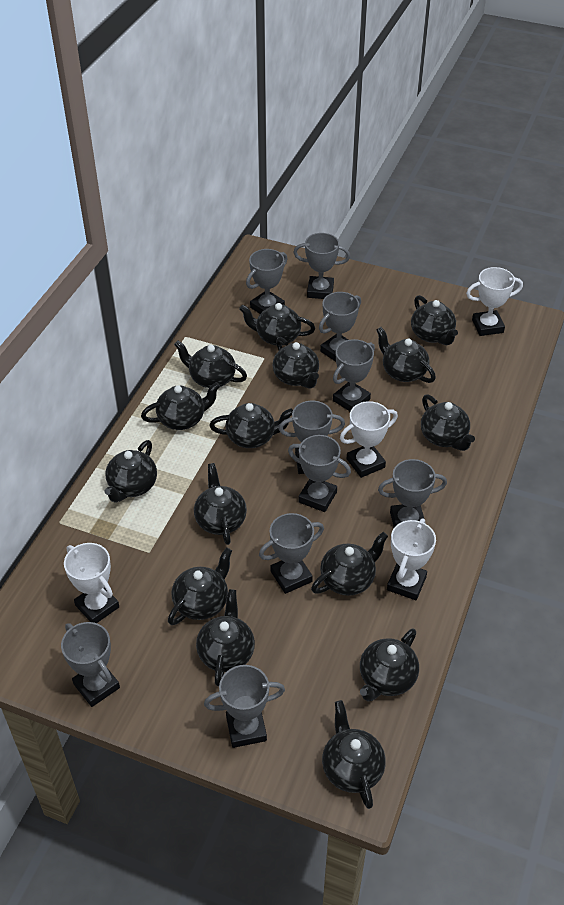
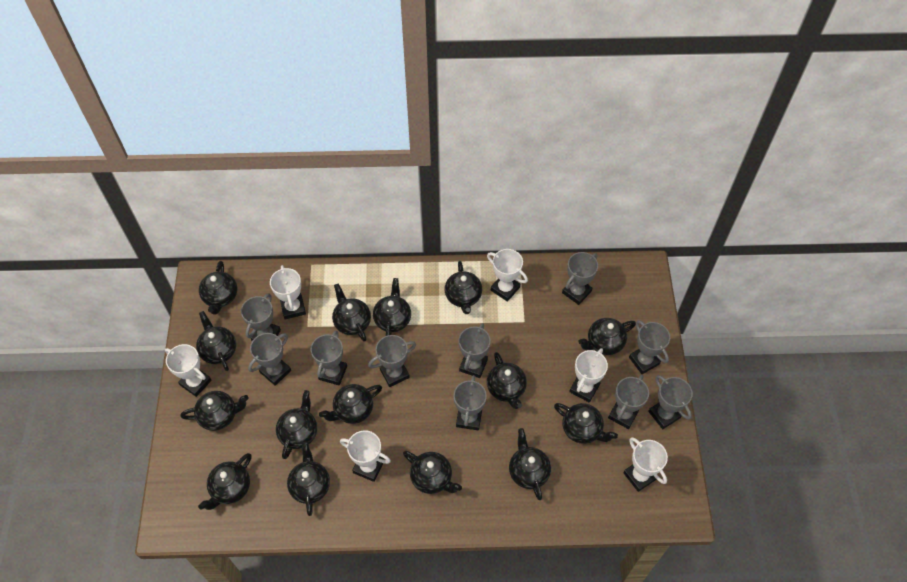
white trophy: [64,543,119,623] [340,401,398,478] [387,519,436,600] [466,267,523,336] = 4 -> [165,344,212,397] [270,265,306,319] [340,430,391,482] [487,249,528,302] [569,348,608,403] [623,437,668,492] = 6

